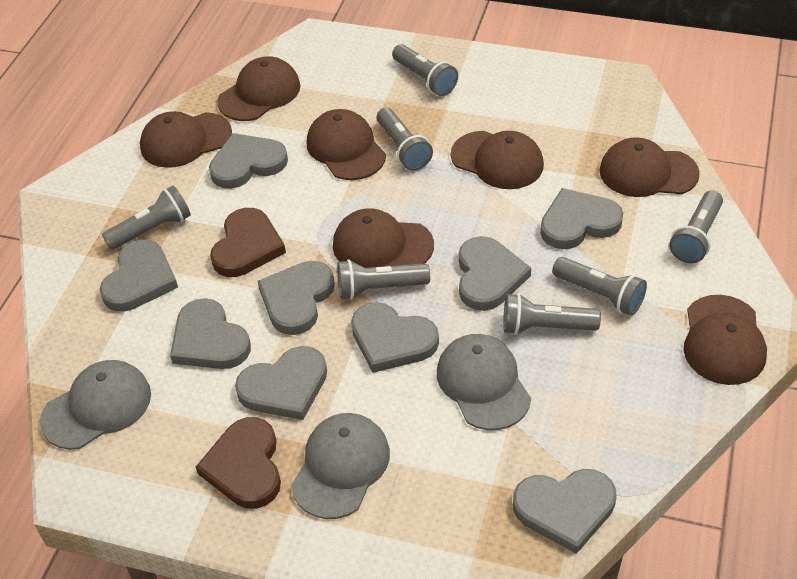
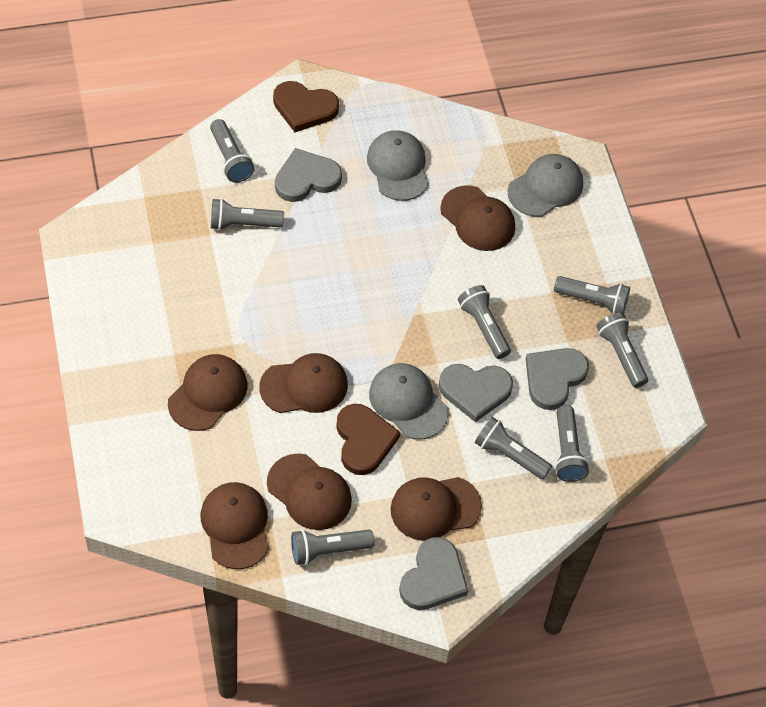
brown cap: [140,111,232,168] [217,56,300,121] [306,109,386,180] [333,208,434,268] [451,131,544,189] [599,137,700,197] [684,295,767,385] = 7 -> [168,354,247,431] [201,482,269,569] [259,353,348,413] [267,453,352,530] [390,477,482,541] [440,186,515,251] = 6
grey flashlight: [102,185,191,250] [337,259,430,300] [377,108,433,171] [392,44,458,96] [503,293,601,335] [552,257,647,316] [669,190,723,263] = 7 -> [210,119,254,183] [211,198,284,230] [291,529,374,565] [458,285,511,359] [475,417,552,479] [554,276,630,314] [555,405,589,482] [596,313,648,388] = 8
grey heart: [100,239,178,312] [170,298,251,369] [209,133,288,189] [235,346,327,420] [258,261,335,335] [351,302,439,373] [458,236,531,311] [513,469,616,554] [540,188,623,249] = 9 -> [275,148,342,202] [399,537,468,610] [439,364,513,422] [526,348,589,410] = 4

